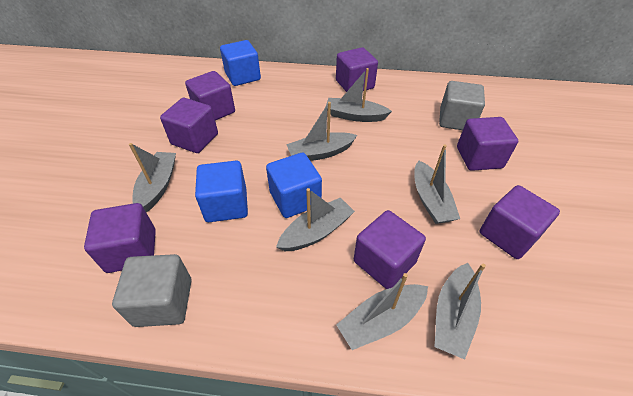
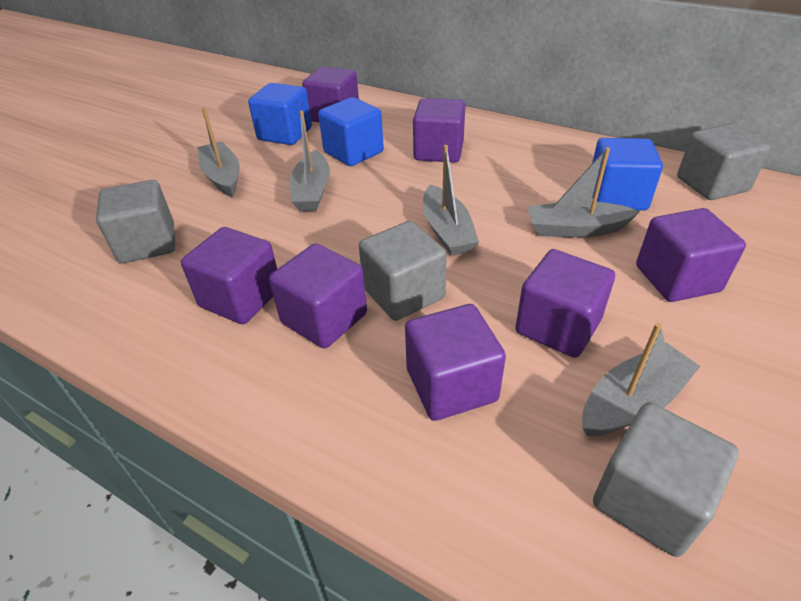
grey boat: [129,143,176,213] [276,188,355,251] [286,102,357,161] [326,68,392,122] [336,273,428,350] [414,144,460,224] [435,263,486,360] = 7 -> [198,107,239,197] [290,110,330,211] [423,145,479,256] [527,147,640,237] [582,323,700,436] = 5
grey cube: [112,254,191,327] [439,81,485,130] = 2 -> [96,180,175,263] [359,221,447,321] [593,402,739,557] [677,124,771,200] = 4

